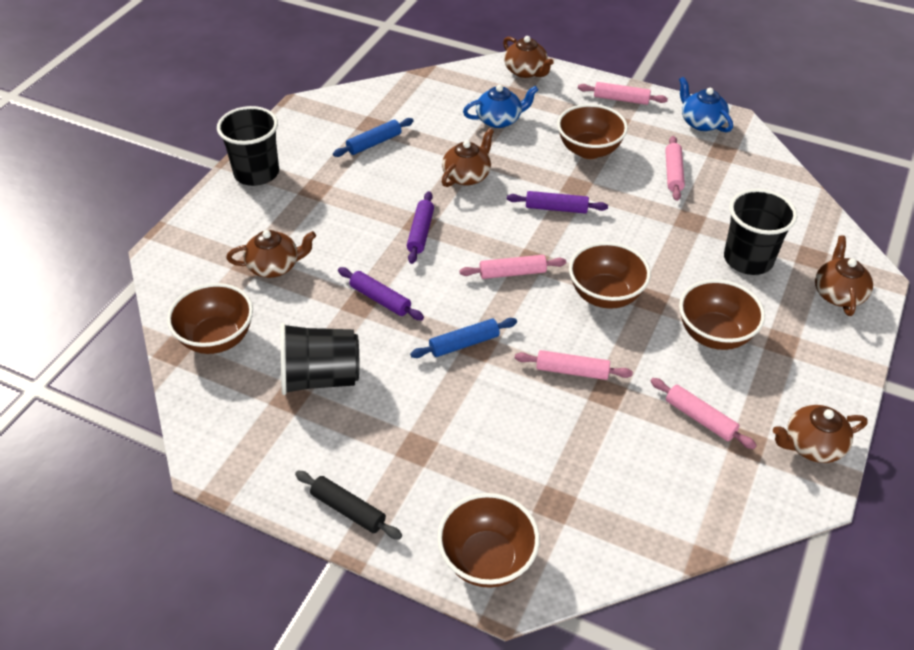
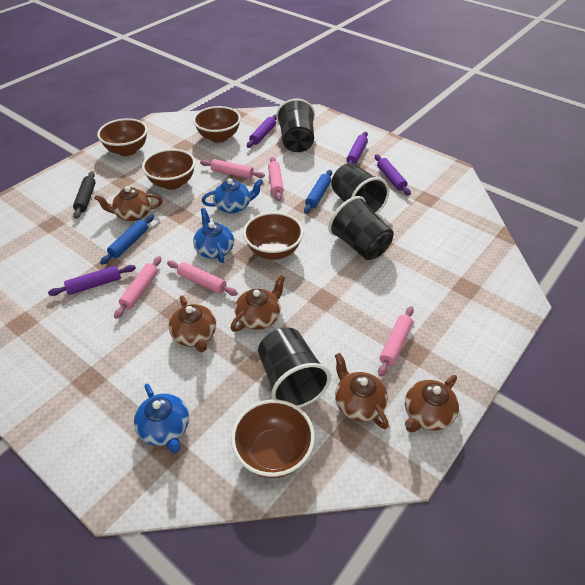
black cup: [217,106,279,186] [281,323,359,395] [724,189,797,275] = 3 -> [258,328,331,408] [276,99,315,152] [328,196,394,260] [331,163,389,214] = 4
blue teapot: [463,85,538,128] [679,77,733,132] = 2 -> [134,383,189,453] [193,208,234,263] [202,179,263,213] = 3
purple rolling pin: [338,267,424,320] [407,191,434,264] [507,191,608,214] = 3 -> [48,265,136,296] [247,114,277,148] [346,132,368,164] [375,154,411,195] = 4

